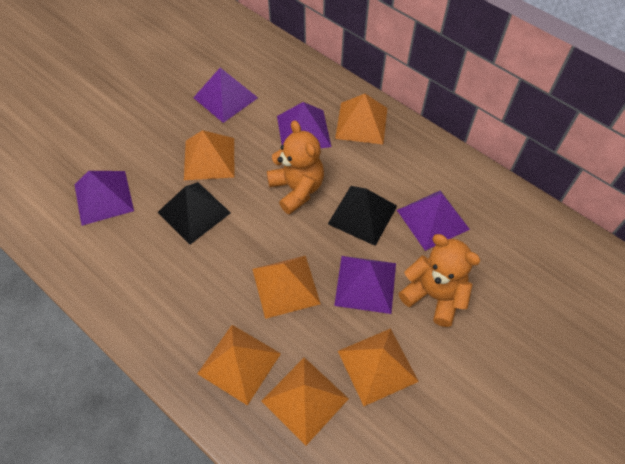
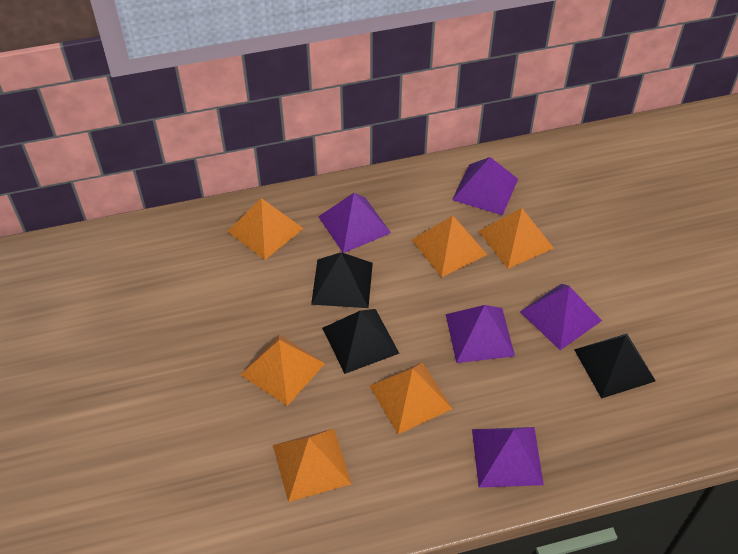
black pyramid: [158,182,231,245] [328,186,397,246] = 2 -> [311,252,373,308] [322,309,400,374] [574,334,656,399] = 3
orange teddy bear: [267,120,324,215] [398,234,481,327] = 2 -> none = 0

